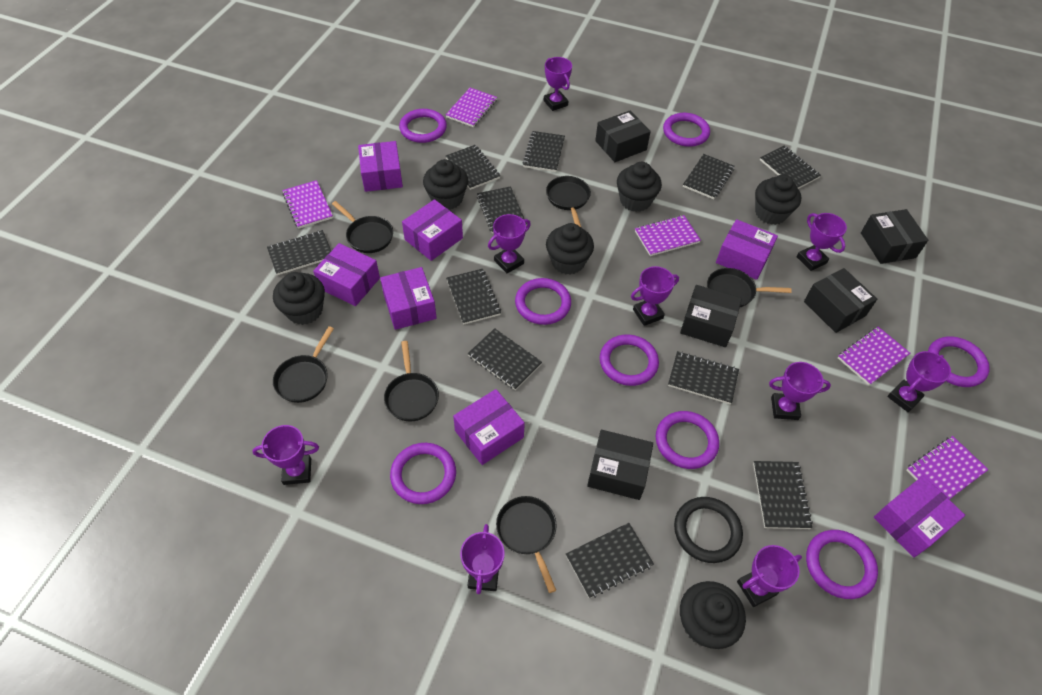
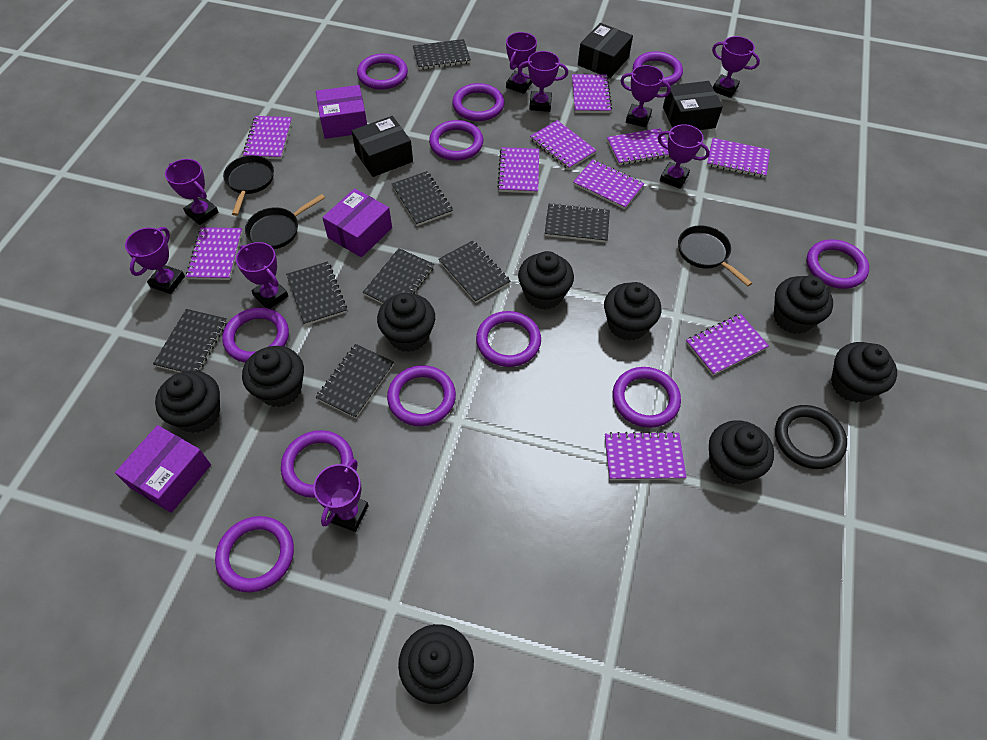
black box: [587,430,653,500] [595,111,651,162] [680,285,742,347] [804,268,877,333] [861,209,928,264] = 5 -> [352,116,413,177] [578,23,633,78] [663,81,723,130] = 3
black cupcake: [273,272,325,325] [423,159,468,210] [546,223,594,275] [617,162,662,212] [680,581,746,649] [755,175,801,225] = 6 -> [155,370,220,433] [242,346,304,407] [377,293,435,352] [398,624,474,704] [518,251,574,310] [604,282,661,341] [709,420,774,485] [774,276,833,334] [831,342,897,403] = 9
black notebook: [267,230,331,275] [446,145,500,190] [446,269,501,325] [468,328,542,390] [477,186,527,234] [523,131,565,172] [566,523,654,598] [668,351,739,404] [683,154,735,199] [753,461,813,529] [760,146,821,189] = 11 -> [153,309,227,373] [286,261,347,326] [316,344,394,418] [362,248,434,304] [392,171,453,226] [413,39,471,70] [438,240,510,303] [545,203,610,243] = 8
black pan: [273,326,334,403] [332,201,393,253] [384,341,439,422] [496,496,557,593] [546,176,591,228] [707,268,792,307] = 6 -> [223,155,274,216] [245,194,325,249] [678,225,752,286] = 3
purple box: [313,243,380,306] [358,141,403,192] [380,267,437,330] [402,199,463,261] [453,389,525,465] [716,219,778,280] [874,476,965,558] = 7 -> [115,425,211,513] [316,85,367,139] [322,189,392,257] = 3
purple notebook: [282,180,333,229] [446,88,497,127] [635,215,701,256] [838,327,910,385] [906,436,989,499] = 5 -> [186,227,243,280] [243,116,292,159] [497,147,539,193] [530,120,597,170] [572,74,612,113] [573,160,644,209] [605,431,687,480] [607,128,670,165] [686,314,769,376] [707,138,770,178] = 10
purple ring: [390,443,456,504] [399,109,447,143] [515,278,571,325] [600,335,659,386] [656,411,719,469] [663,113,710,147] [806,530,878,599] [928,336,990,387] = 8 -> [215,516,294,592] [222,307,289,363] [281,430,354,498] [357,53,408,90] [387,365,456,426] [429,120,483,161] [452,83,504,121] [476,311,541,367] [613,367,681,428] [633,51,683,87] [807,239,869,289] = 11

